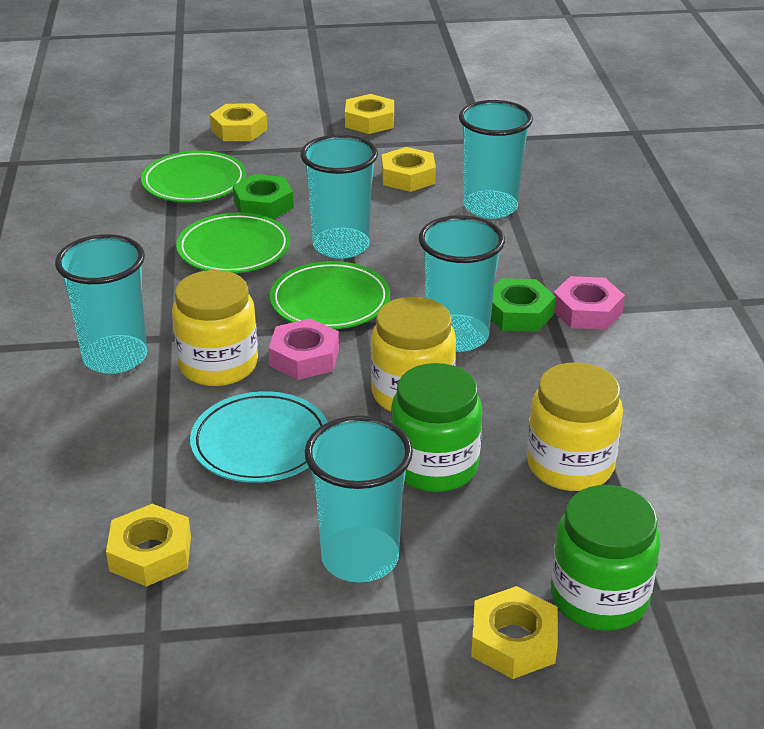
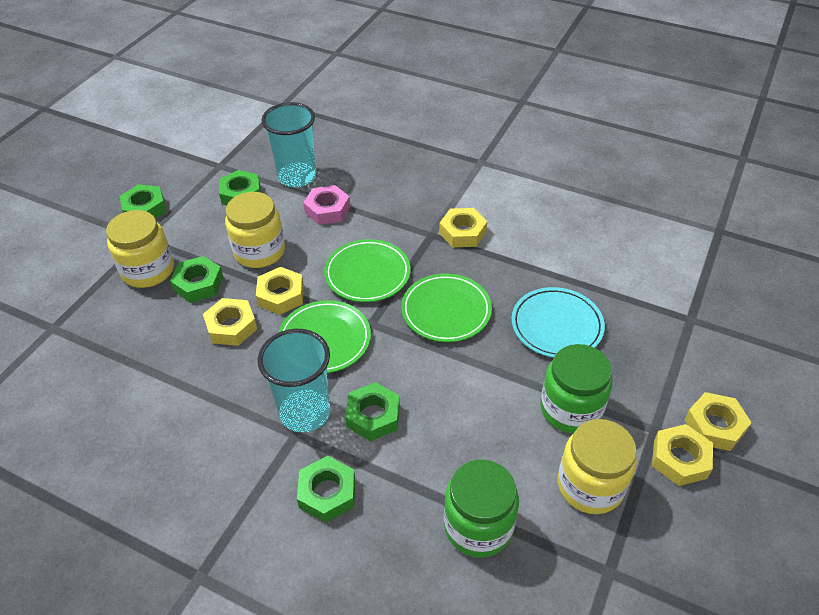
green nut: [233,174,294,219] [491,278,556,332] = 2 -> [120,184,167,219] [170,256,223,303] [219,170,261,205] [297,456,355,522] [345,382,400,441] = 5
pink nut: [269,318,339,380] [554,276,625,330] = 2 -> [303,185,350,225] = 1
turquoise cup: [55,234,147,374] [301,134,378,259] [305,416,413,583] [419,215,505,352] [459,100,533,219] = 5 -> [258,329,330,432] [261,102,316,187] = 2

